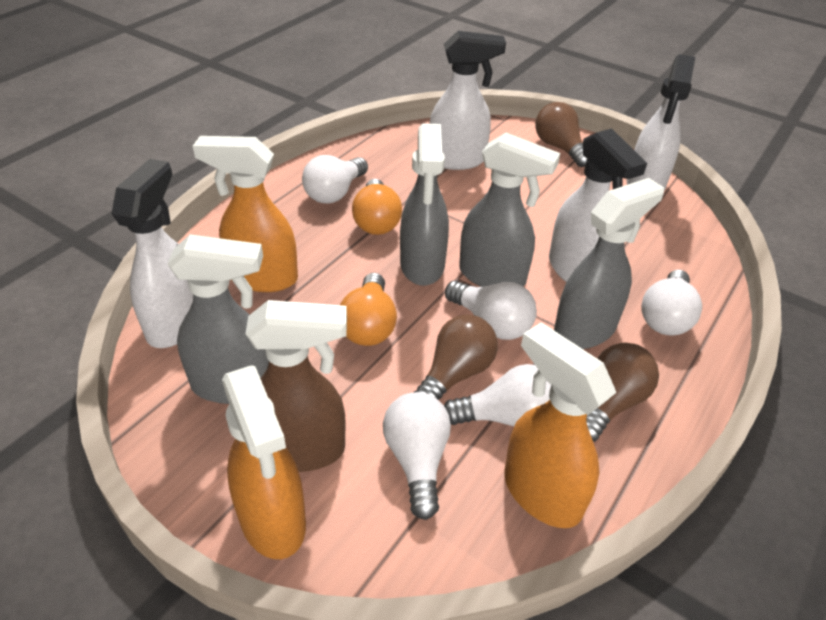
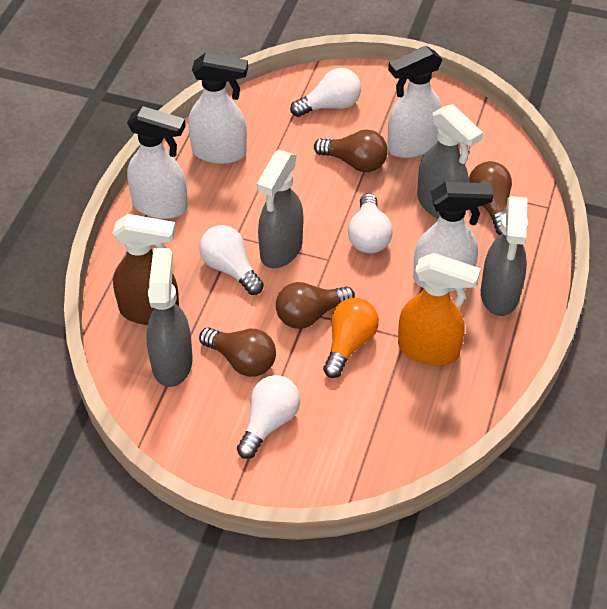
brown light bulb: [413,314,498,400] [535,102,587,167] [586,343,659,442] = 3 -> [199,327,276,377] [276,282,355,329] [314,130,388,172] [469,161,512,235] = 4
orange light bulb: [340,273,397,346] [352,179,402,235] = 2 -> [323,298,379,378] = 1
orange spray bottle: [193,136,298,292] [222,365,306,559] [504,323,616,528] = 3 -> [398,253,481,366] = 1
white light bulb: [302,155,368,204] [383,392,451,520] [444,364,551,426] [445,281,537,340] [641,270,702,336] = 5 -> [199,225,264,295] [237,375,300,459] [290,68,361,117] [348,193,392,254] = 4

